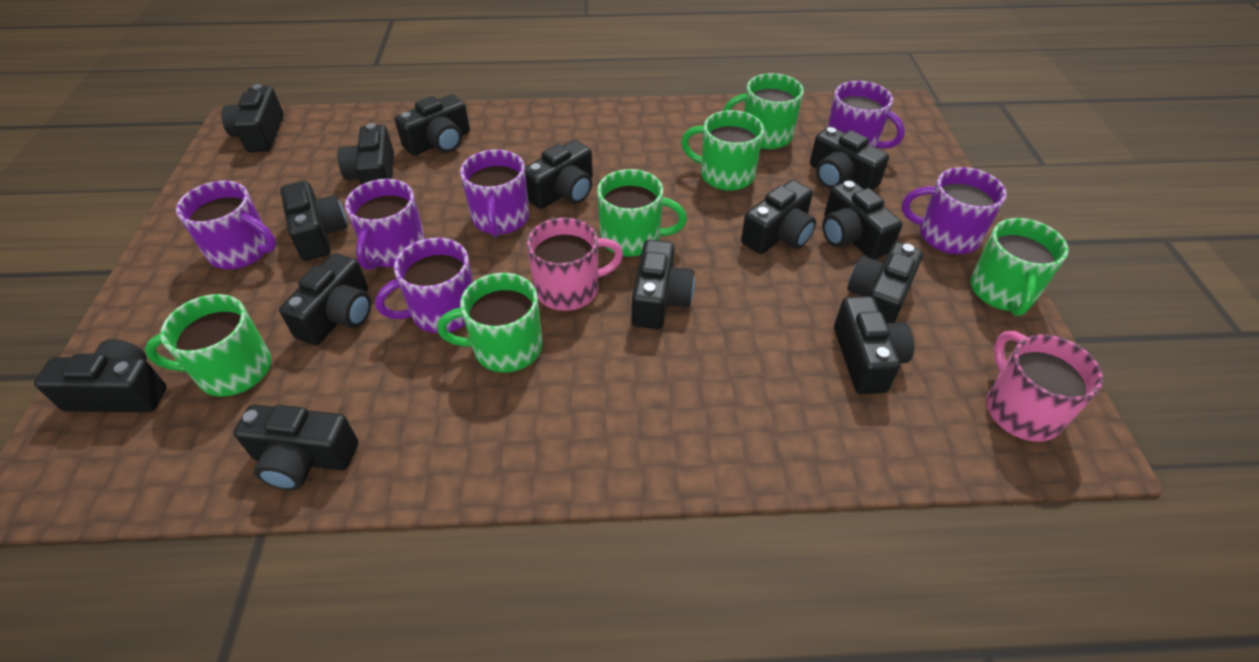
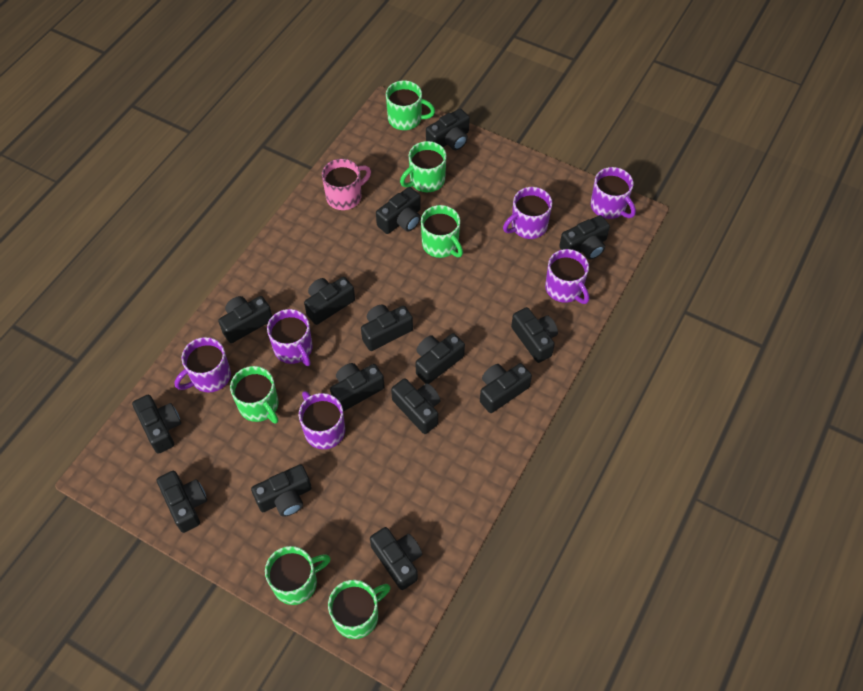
black camera: [34,339,167,412] [221,84,284,152] [234,405,358,490] [279,253,371,345] [280,181,348,261] [337,123,394,185] [395,94,470,155] [525,140,593,209] [632,239,695,329] [741,180,816,254] [810,127,889,190] [822,180,903,259] [834,296,914,394] [847,242,923,323] = 14 -> [132,395,181,454] [157,471,207,533] [218,296,272,343] [251,464,312,517] [304,277,355,325] [330,363,385,412] [361,305,413,351] [370,527,422,590] [376,187,421,234] [391,378,441,434] [415,333,465,384] [426,109,470,150] [480,363,532,413] [511,307,558,363] [559,215,610,260] = 15
pink mug: [527,218,623,311] [986,331,1103,442] = 2 -> [322,159,371,210] = 1

